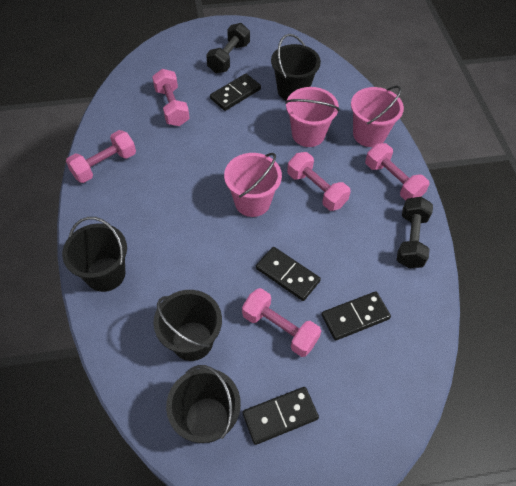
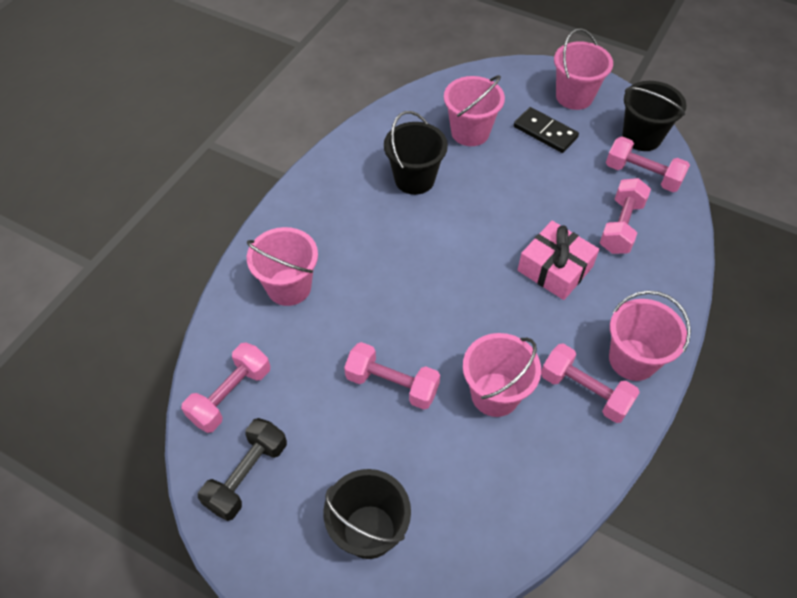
black bucket: [62,217,127,292] [153,290,222,361] [166,365,241,443] [271,34,321,101] = 4 -> [323,469,411,559] [384,111,448,195] [622,81,686,151] = 3
black domino: [210,74,261,111] [243,387,319,445] [256,247,321,301] [322,291,391,341] = 4 -> [514,107,579,153] = 1
black dumbbell: [206,23,250,73] [397,197,433,268] = 2 -> [198,418,287,521] = 1
pink bucket: [224,153,282,217] [285,87,340,147] [351,86,404,147] = 3 -> [247,227,318,306] [444,75,505,146] [463,333,541,417] [554,28,613,110] [609,291,691,381] = 5
pink gift: none = 0 -> [518,221,599,300] = 1

